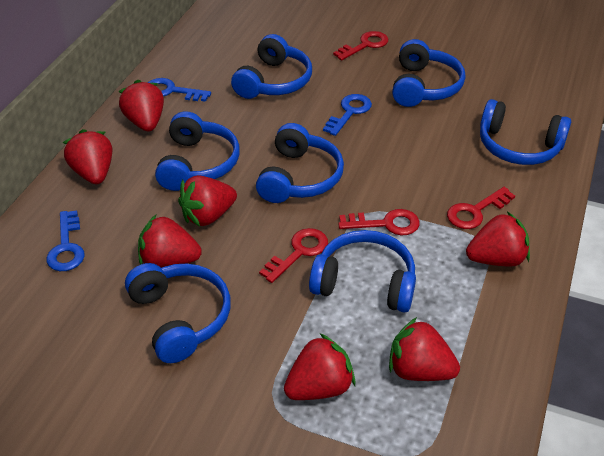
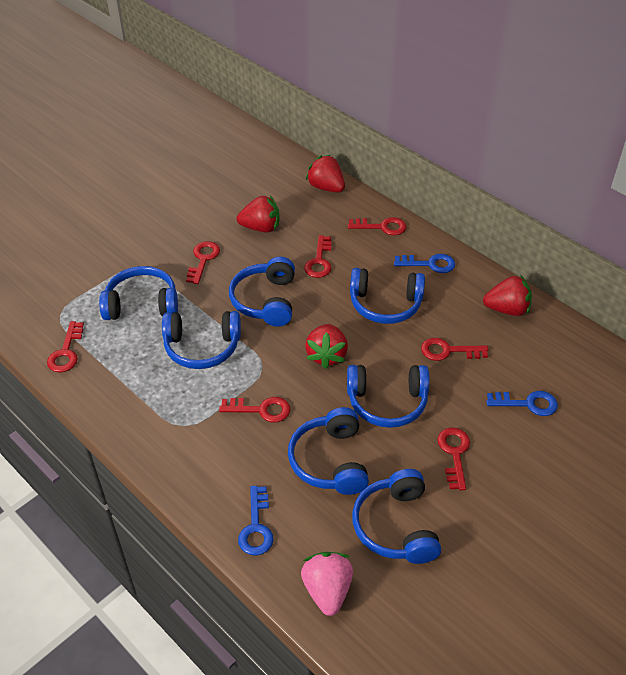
pink strawberry: none = 0 -> [301,552,353,616] = 1
red key: [259,228,328,283] [333,31,388,60] [338,209,419,235] [447,187,515,229] = 4 -> [47,321,84,373] [186,241,220,284] [219,397,291,422] [304,235,332,278] [348,217,406,235] [421,338,488,361] [437,427,470,490] = 7
red strawberry: [63,129,112,184] [119,80,164,132] [138,215,202,268] [178,175,237,226] [284,333,355,400] [389,317,460,381] [466,212,530,267] = 7 -> [236,195,280,233] [305,324,348,369] [306,155,345,192] [483,275,532,316] = 4

